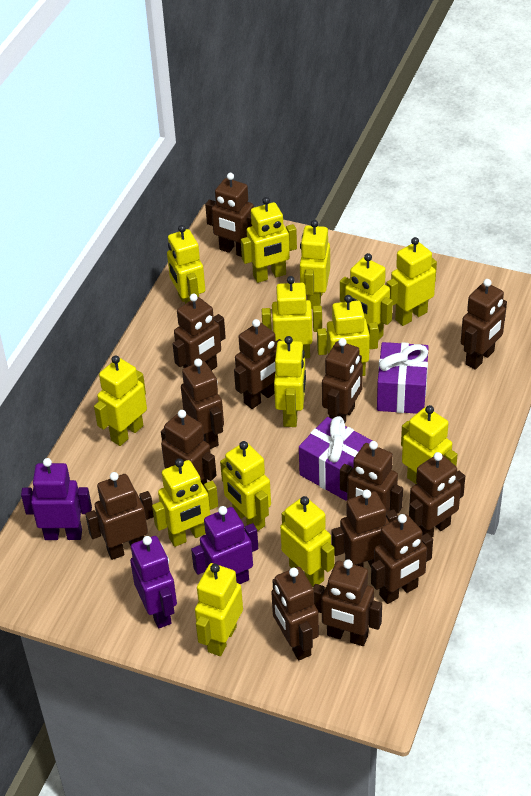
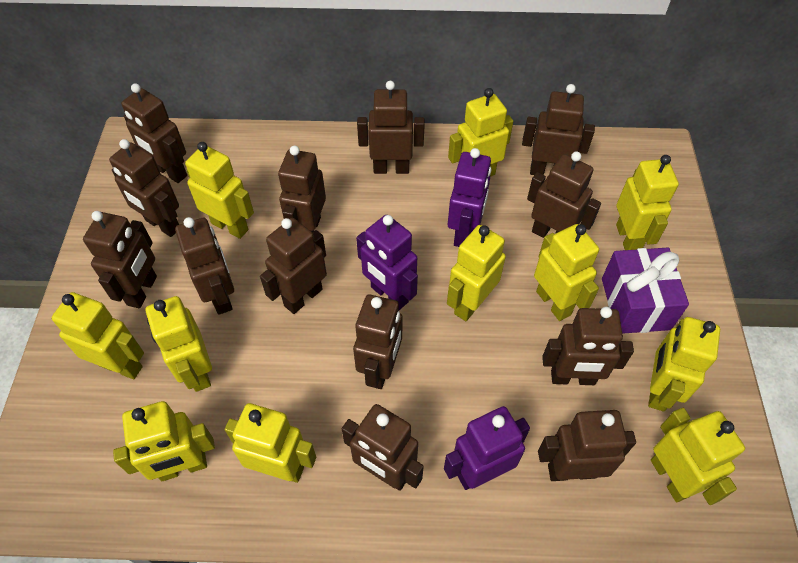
brown robot: [85,472,154,560] [161,410,217,486] [173,294,226,371] [181,359,224,449] [205,173,254,257] [234,319,282,409] [271,567,319,660] [313,559,382,646] [322,338,363,423] [331,489,398,567] [340,441,403,514] [371,514,433,604] [409,452,465,537] [461,279,507,370] = 14 -> [83,211,157,308] [109,139,179,237] [121,83,187,183] [175,217,234,315] [260,218,327,314] [278,146,326,232] [342,404,424,491] [353,294,402,389] [357,81,425,174] [522,84,595,175] [527,151,601,238] [538,410,636,481] [542,307,634,385] = 13
purple gift: [299,416,372,501] [377,342,429,414] = 2 -> [602,248,689,334] = 1
yellow robot: [94,355,147,446] [152,458,218,547] [167,225,205,304] [195,563,243,656] [220,441,271,531] [241,197,297,283] [262,276,322,358] [274,336,306,427] [280,496,335,587] [300,220,330,309] [317,295,378,376] [340,253,393,340] [387,237,437,326] [401,405,457,484] = 14 -> [51,292,144,379] [113,401,215,481] [146,296,212,392] [185,142,254,239] [225,403,316,483] [447,225,506,321] [448,88,513,177] [534,224,599,321] [616,155,679,250] [648,317,720,412] [651,408,745,505] = 11

